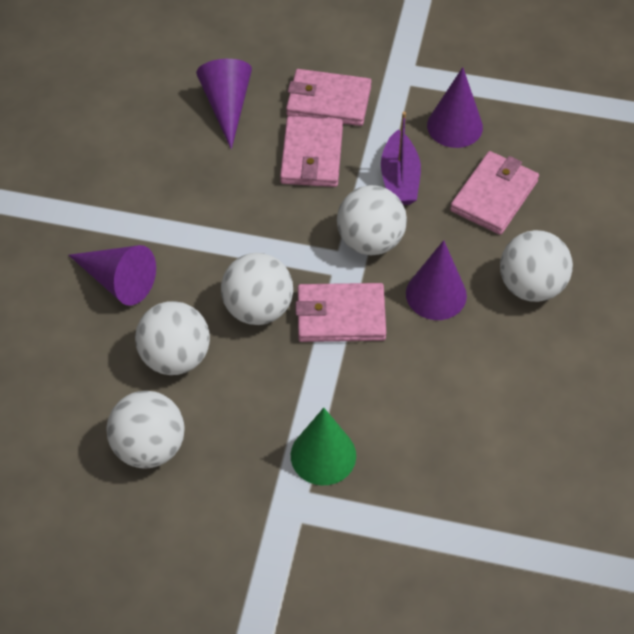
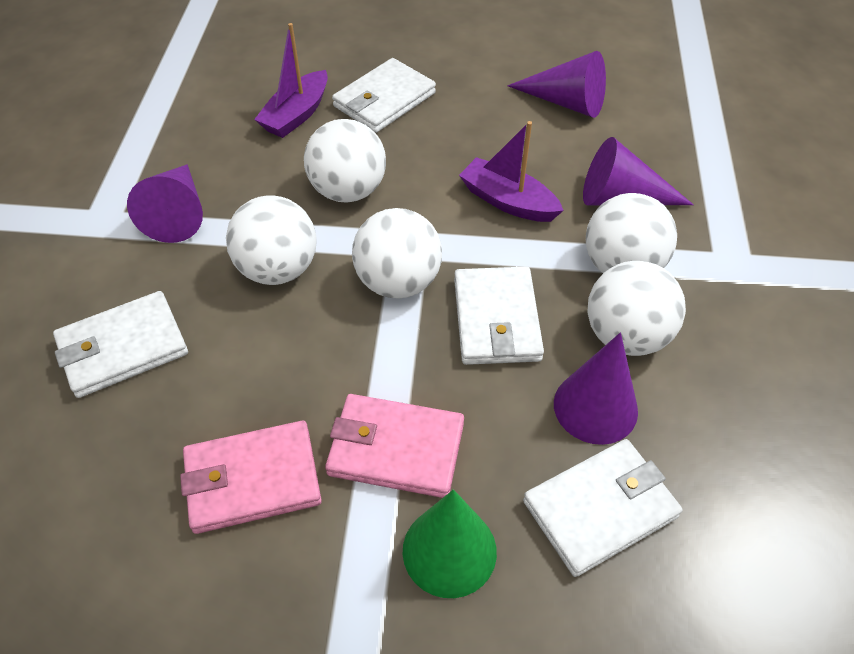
pink wallet: [280,116,343,187] [286,69,372,126] [295,283,386,342] [450,151,539,235] = 4 -> [180,421,322,534] [325,394,464,498] = 2
purple boat: [381,112,421,205] = 1 -> [254,23,328,138] [459,121,564,222] = 2
white wallet: none = 0 -> [53,291,188,398] [332,58,436,133] [454,267,544,365] [523,439,683,577] = 4

